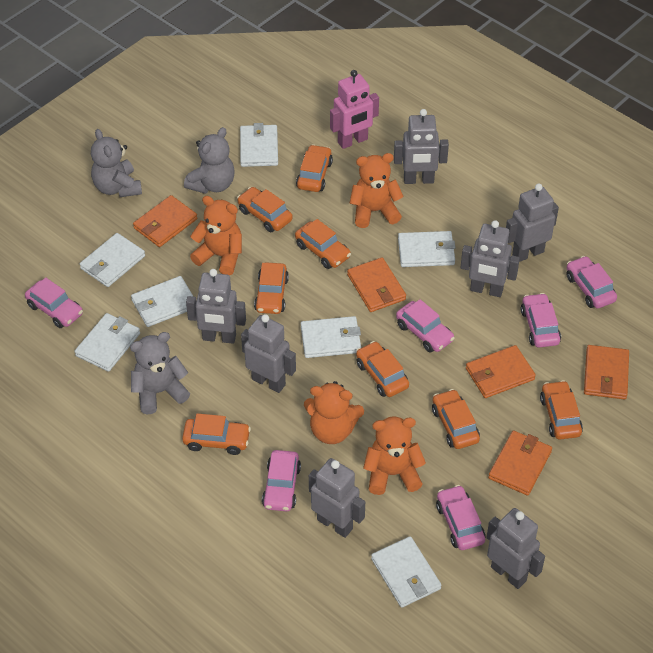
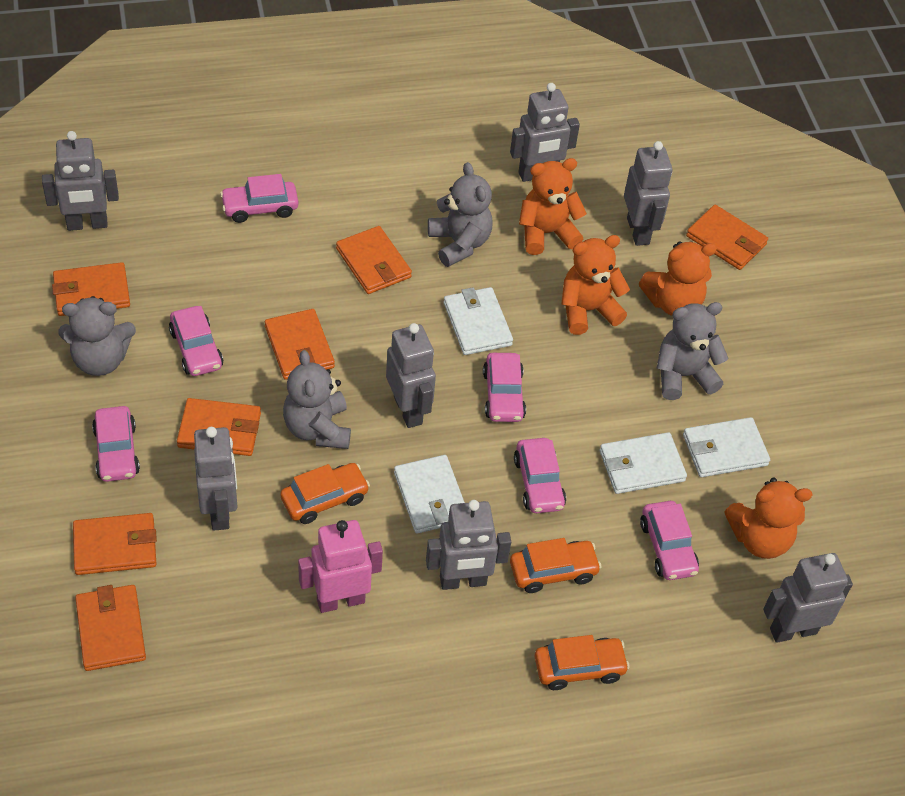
grey teddy bear: [91,129,142,197] [130,332,190,415] [184,127,235,194] = 3 -> [58,296,136,376] [283,350,351,449] [428,162,493,267] [657,302,728,400] = 4
orange car: [182,413,251,455] [237,187,293,232] [254,263,289,314] [295,219,351,269] [296,144,333,192] [356,341,409,397] [432,389,480,449] [540,380,583,440] = 8 -> [280,463,370,524] [510,538,602,593] [535,635,630,690] = 3
orange wallet: [133,195,197,247] [347,257,406,312] [466,345,536,398] [488,431,552,496] [584,345,629,400] = 5 -> [52,262,130,316] [73,513,157,575] [75,585,146,671] [177,398,261,456] [265,309,335,380] [336,226,412,294] [686,205,768,270] = 7
white wallet: [75,313,140,372] [80,233,145,287] [131,276,194,327] [240,123,278,167] [301,316,361,358] [371,536,441,608] [398,231,455,267] = 7 -> [394,455,465,533] [444,287,513,355] [600,432,687,494] [683,417,770,477] = 4

